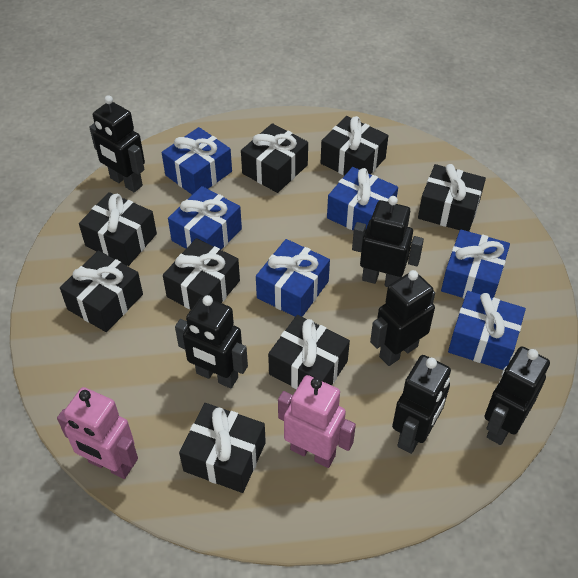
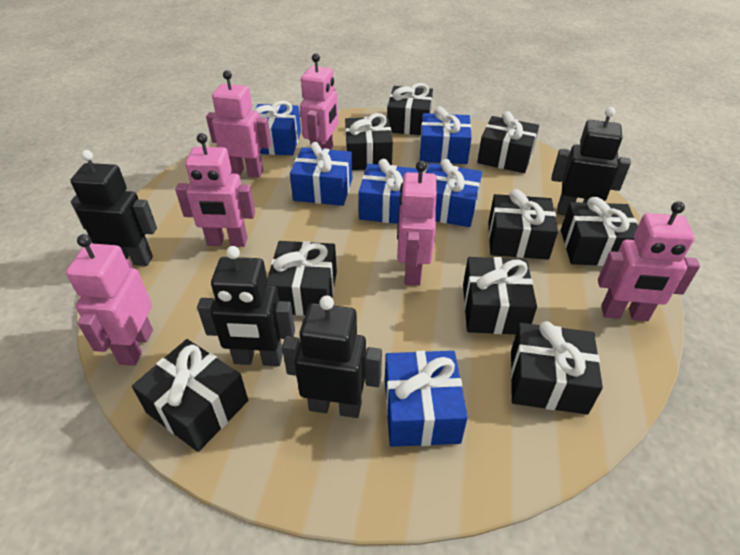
black gift: [60,251,143,332] [79,192,157,266] [163,238,240,310] [179,403,266,493] [241,123,308,193] [268,315,350,389] [321,116,388,175] [418,164,486,231] = 8 -> [132,339,248,452] [267,241,337,316] [345,113,393,170] [387,83,433,135] [463,257,537,334] [477,111,539,173] [488,189,558,260] [511,321,603,415] [561,197,638,266] = 9
black robot: [89,95,145,192] [175,295,248,388] [352,196,424,287] [370,270,435,366] [392,355,451,454] [484,346,550,445] = 6 -> [70,150,157,266] [197,246,295,366] [282,296,382,418] [552,107,631,216] = 4
pink robot: [57,387,138,479] [278,375,356,468] = 2 -> [66,234,153,366] [175,133,255,247] [206,70,271,178] [300,53,339,150] [397,161,437,286] [598,201,700,321] = 6

